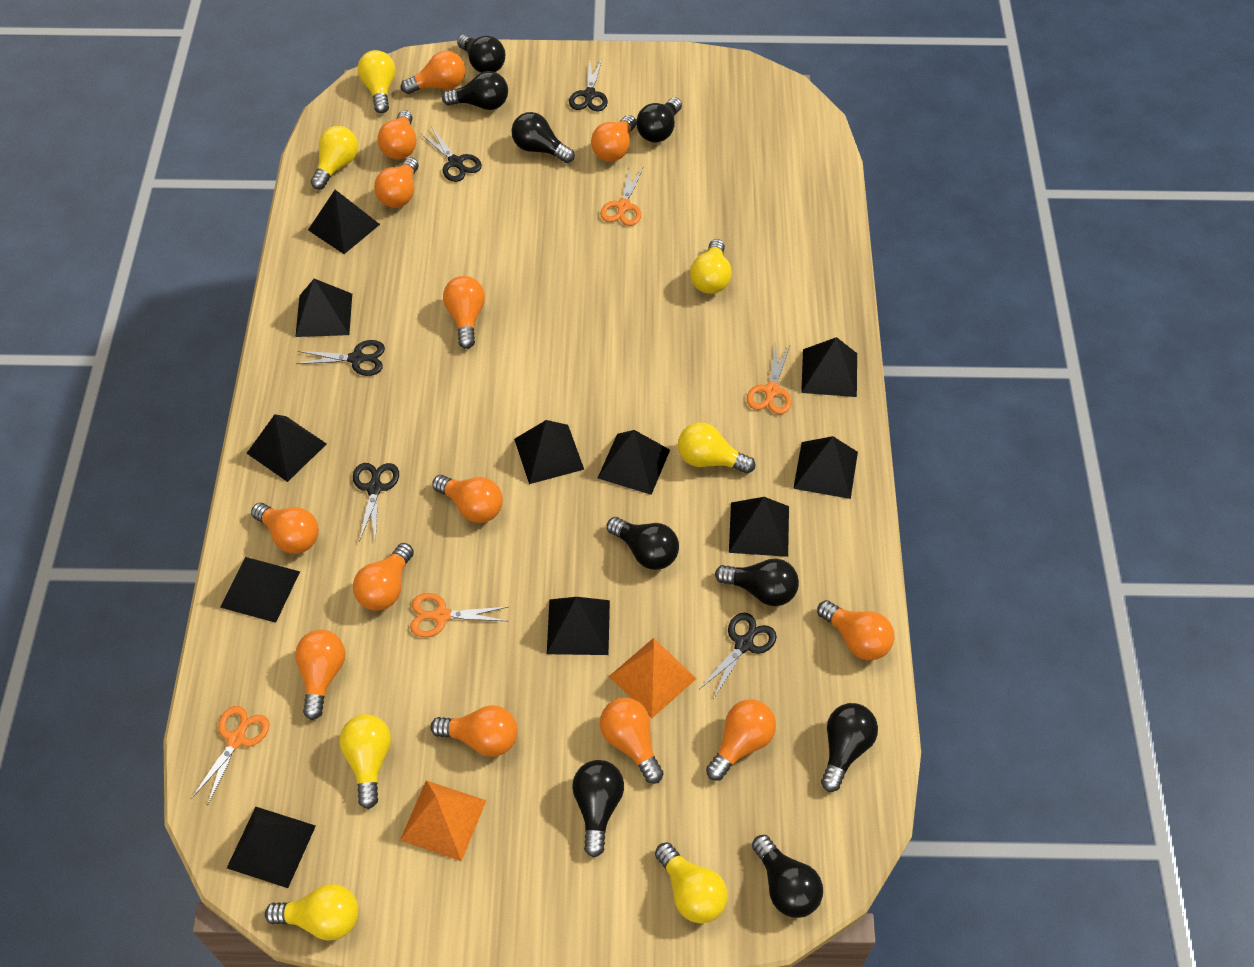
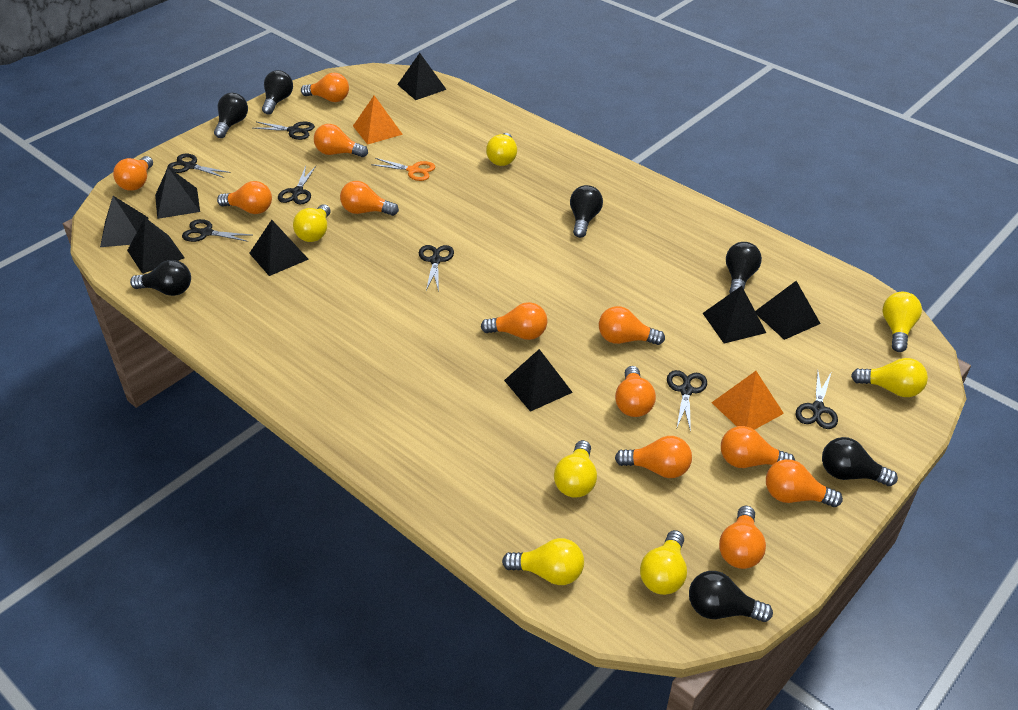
black light bulb: [442,71,508,110] [457,34,505,73] [511,112,575,163] [572,760,624,858] [607,517,679,570] [636,97,682,143] [715,559,799,606] [752,835,823,918] [821,703,878,792] = 9 -> [130,260,191,296] [214,93,248,138] [262,70,293,115] [570,185,603,238] [689,571,773,622] [726,242,762,293] [822,437,898,486] = 7
black pyramid: [220,557,300,623] [227,807,316,888] [247,414,327,482] [295,279,352,337] [308,190,380,254] [514,420,584,484] [547,597,610,655] [598,430,670,495] [729,497,789,557] [793,436,858,499] [801,337,857,397] = 11 -> [100,196,148,247] [127,218,185,274] [155,167,200,219] [249,220,309,276] [397,53,447,100] [504,349,573,412] [703,286,766,344] [755,281,821,340] = 8
black scissors: [296,340,385,376] [353,463,399,543] [421,128,482,182] [569,58,608,111] [700,613,777,698] = 5 -> [167,154,231,178] [182,219,251,242] [253,122,315,140] [278,166,316,204] [419,245,454,292] [667,370,707,432] [796,371,838,429] = 7
orange light bulb: [251,503,319,554] [295,630,345,720] [353,543,414,611] [374,157,419,208] [377,110,417,159] [401,51,465,94] [430,705,518,757] [432,475,503,523] [443,276,485,349] [591,115,636,162] [600,698,664,784] [706,699,776,781] [817,600,894,660] = 13 -> [113,156,153,191] [217,181,272,214] [301,73,349,102] [314,124,368,157] [340,181,399,216] [481,302,547,340] [599,306,665,345] [615,366,656,417] [615,436,692,478] [719,506,766,569] [721,426,795,468] [766,459,843,507] = 12
orange scissors: [192,706,270,804] [410,593,508,638] [600,168,643,226] [747,344,792,414] = 4 -> [371,158,435,181] = 1

